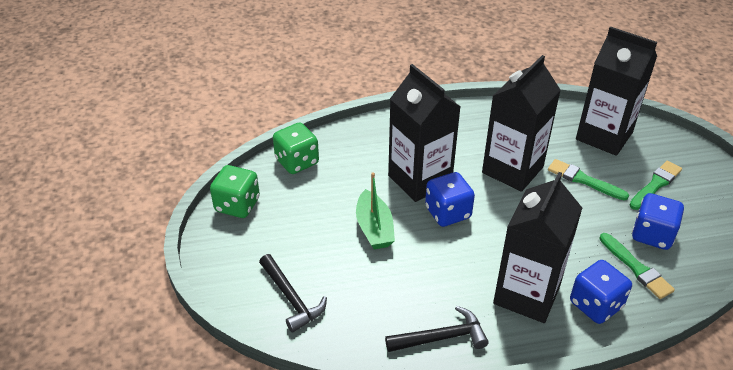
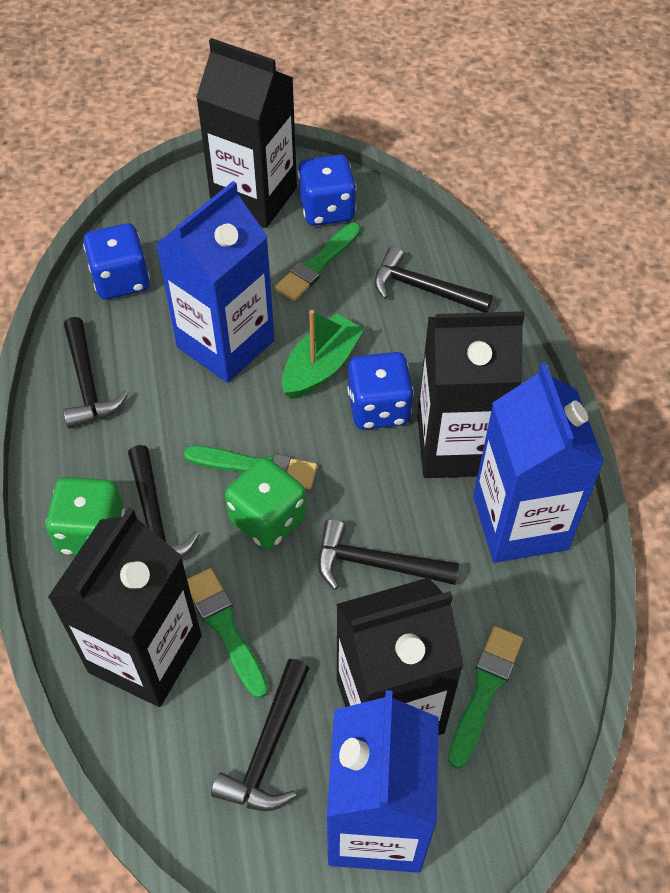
black hammer: [259,254,327,332] [385,306,489,352] = 2 -> [63,317,129,429] [128,445,200,558] [211,659,309,811] [318,519,459,590] [374,246,493,313] = 5
blue carton: none = 0 -> [156,181,275,383] [327,690,439,873] [473,363,604,563] = 3
green brush: [548,159,629,200] [599,233,675,299] [629,161,682,210] = 3 -> [184,446,317,489] [187,568,268,698] [275,223,361,301] [448,626,523,769] = 4

